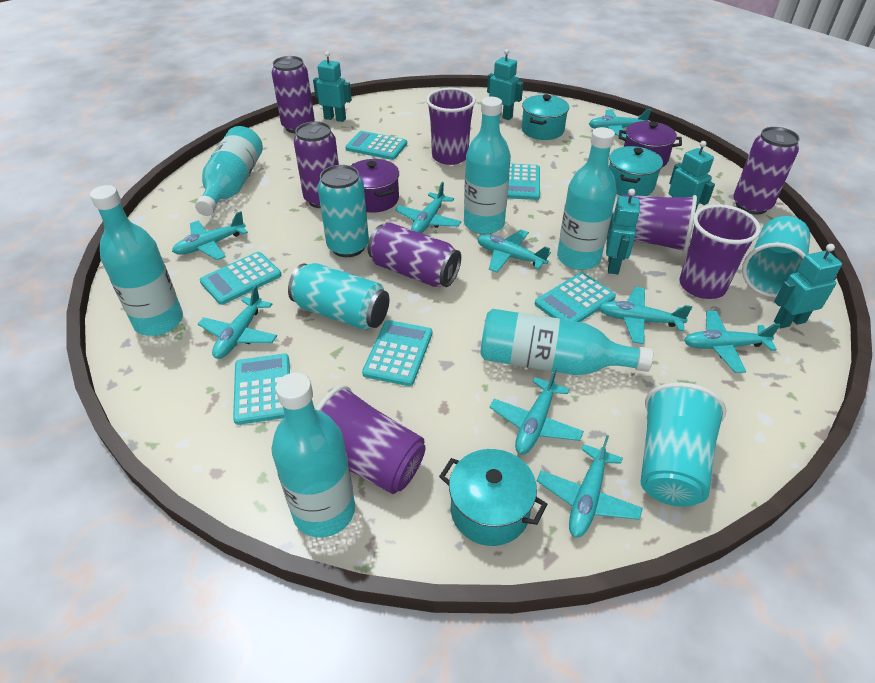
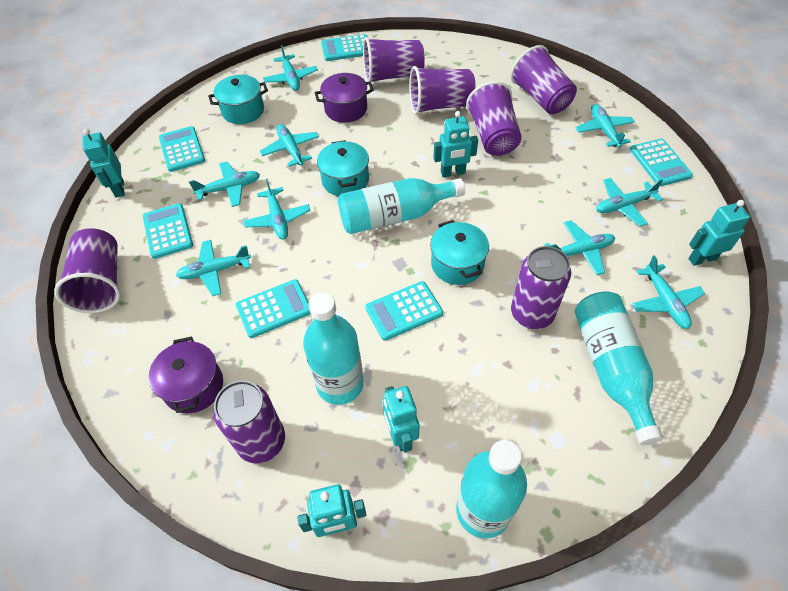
purple can: [272,56,315,133] [294,121,339,208] [368,222,461,287] [733,127,800,214] = 4 -> [214,380,285,464] [511,246,571,329] = 2
purple cup: [315,385,426,494] [426,88,476,165] [622,195,697,253] [679,204,761,299] = 4 -> [54,228,120,313] [363,37,425,82] [409,66,476,114] [466,81,522,156] [510,45,577,114] = 5
turquoise bottle: [90,185,183,336] [195,126,263,216] [271,373,355,538] [464,97,511,234] [481,309,653,375] [557,127,617,270] = 6 -> [303,292,364,405] [338,178,465,234] [456,440,527,538] [575,291,663,445] = 4
turquoise can: [288,263,390,330] [318,165,369,257] = 2 -> none = 0
turquoise cup: [641,382,727,507] [742,216,810,298] = 2 -> none = 0

